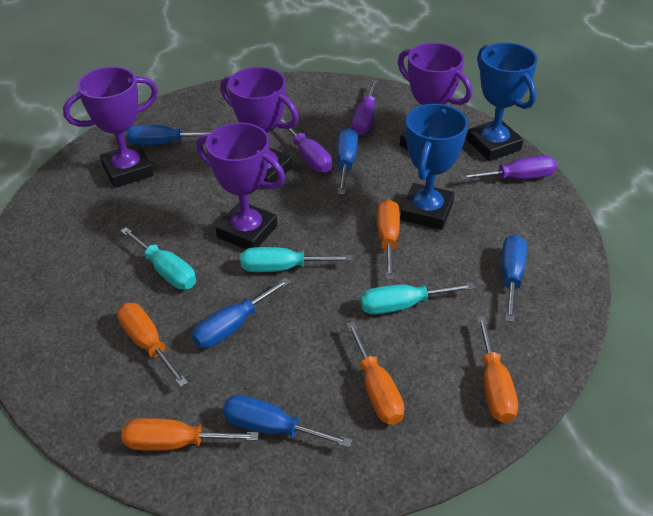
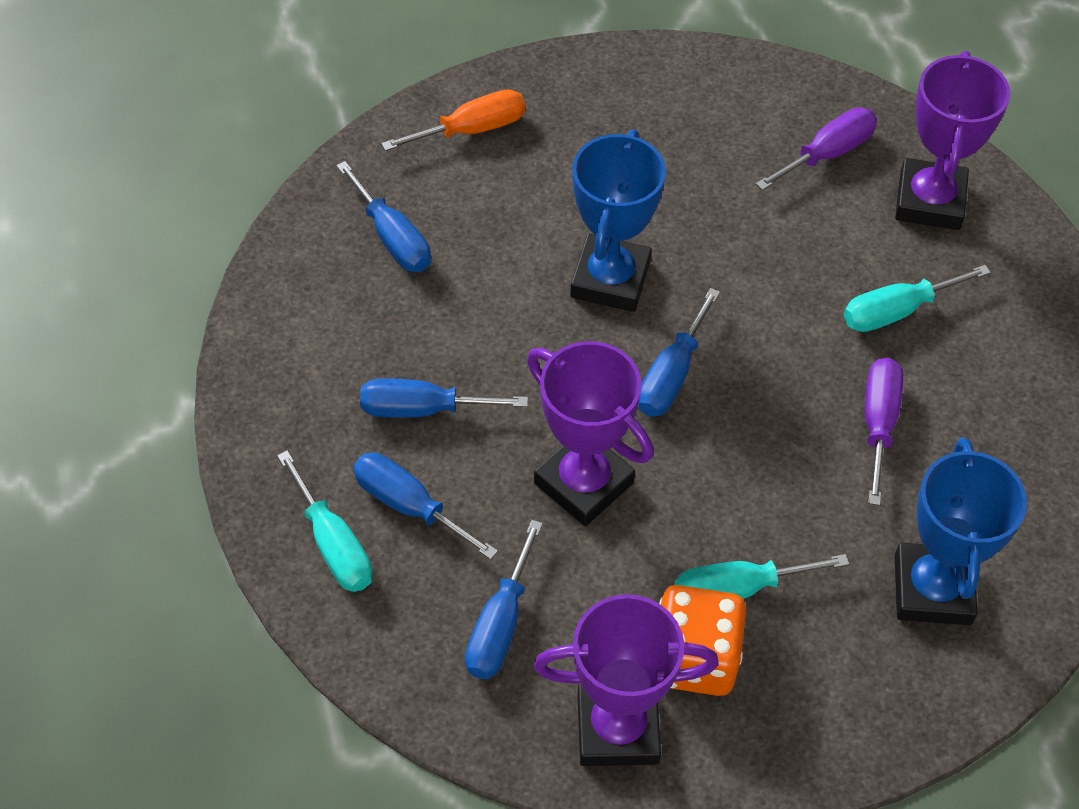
orange dice: none = 0 -> [659,585,746,696] = 1
orange screwdriver: [117,303,188,387] [121,418,259,451] [346,322,405,425] [377,199,400,280] [477,316,518,423] = 5 -> [382,89,525,151] = 1
purple screwdriver: [280,117,332,173] [352,79,379,135] [459,155,557,180] = 3 -> [756,108,877,191] [865,358,903,505] = 2
purple trophy: [63,66,158,188] [196,123,285,249] [220,67,299,183] [398,43,472,150] = 4 -> [527,341,653,526] [533,594,719,766] [895,51,1010,230] = 3

